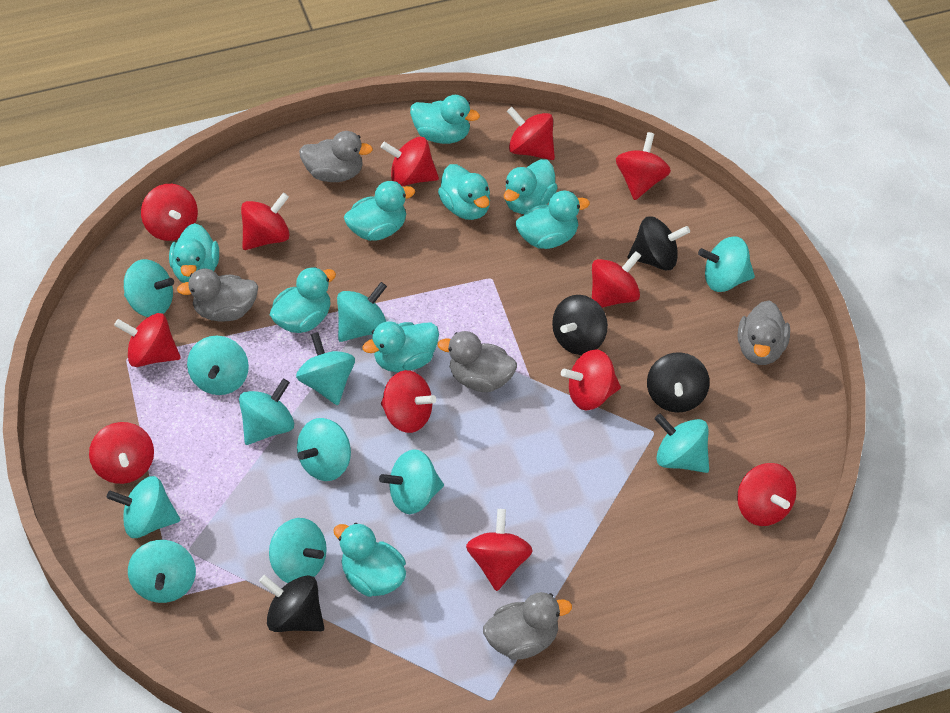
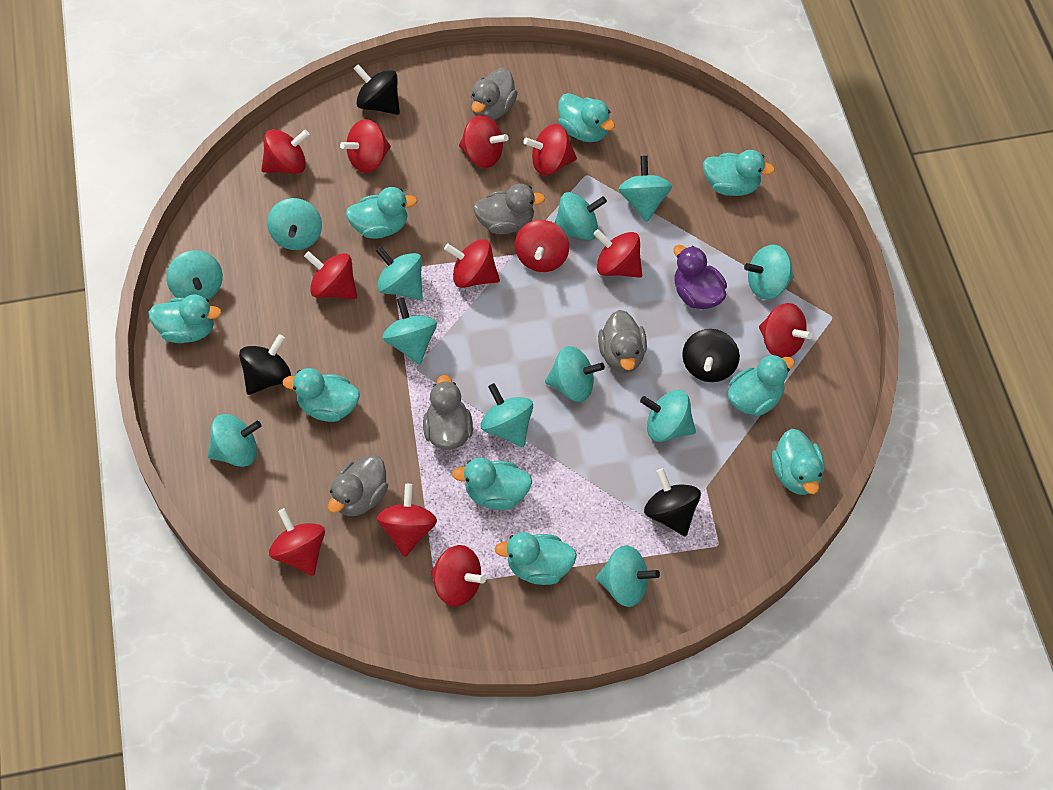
purple duck: none = 0 -> [673,245,727,309] = 1

